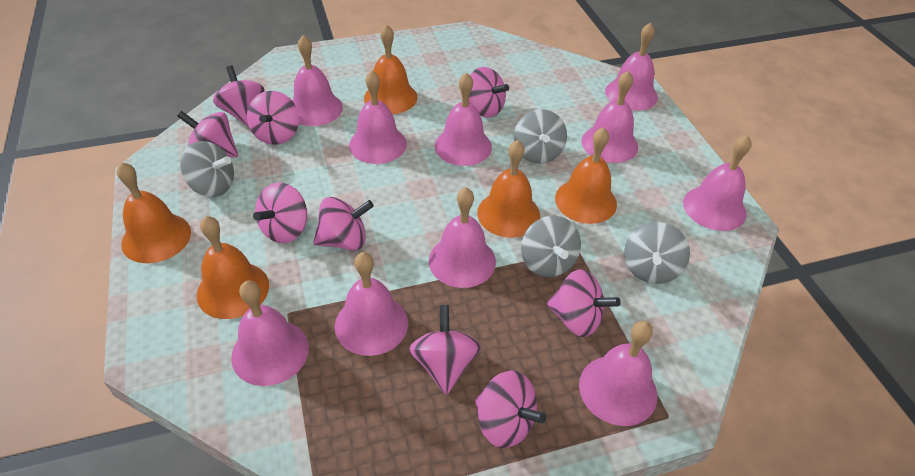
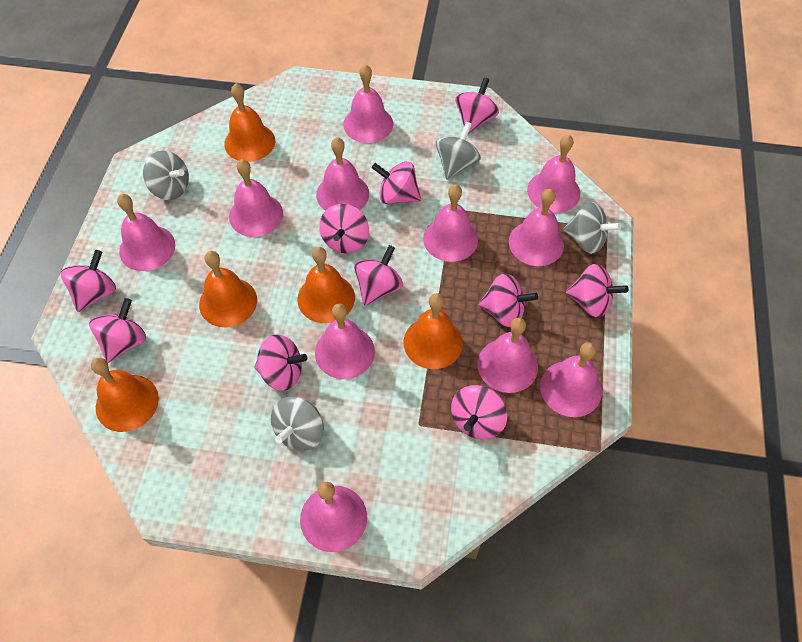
pink bell: [231,281,309,386] [292,35,343,126] [335,252,408,356] [349,70,407,164] [429,187,496,288] [435,72,492,166] [579,321,657,426] [581,71,638,163] [605,22,658,111] [683,135,752,231] = 10 -> [117,194,175,271] [229,159,283,237] [300,482,367,552] [315,303,375,379] [316,137,369,211] [343,64,393,143] [423,184,478,262] [477,317,538,393] [509,189,564,266] [527,135,580,213] [540,342,602,417] = 11
pink spinning top: [177,111,238,157] [213,65,265,127] [247,91,299,145] [253,182,307,243] [313,197,374,250] [409,305,481,395] [469,67,509,118] [475,371,546,448] [547,269,621,337] = 9 -> [61,250,116,312] [89,298,146,363] [254,334,307,391] [319,204,369,253] [354,245,403,306] [372,161,421,204] [451,385,507,439] [455,77,499,134] [478,273,538,327] [566,264,629,318] = 10

